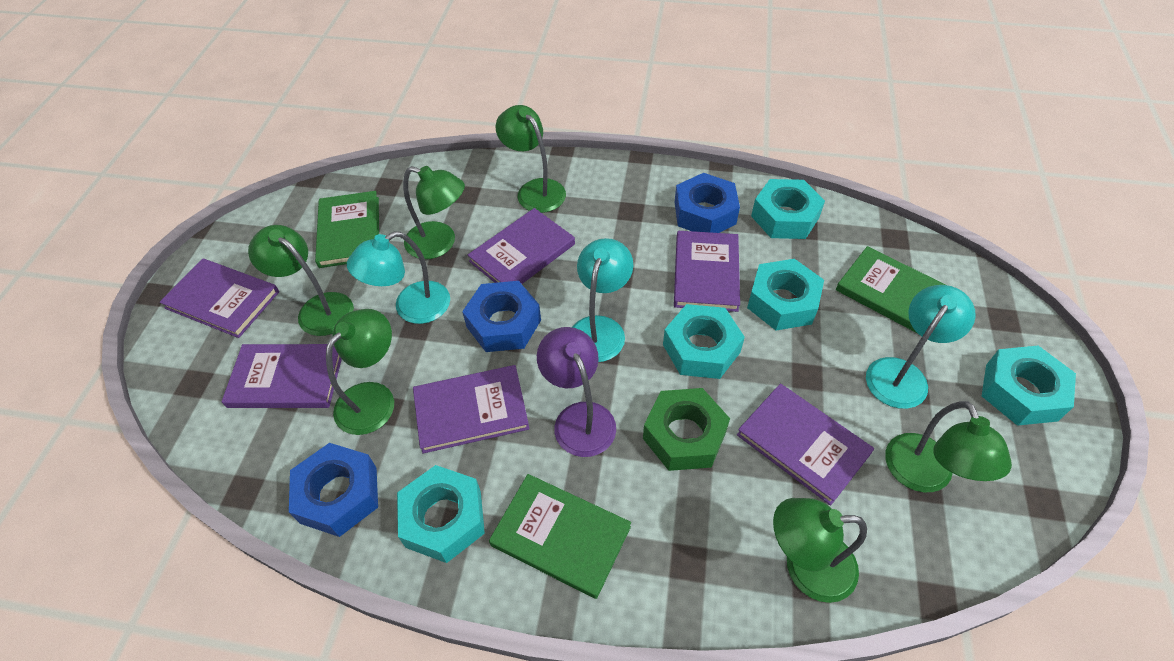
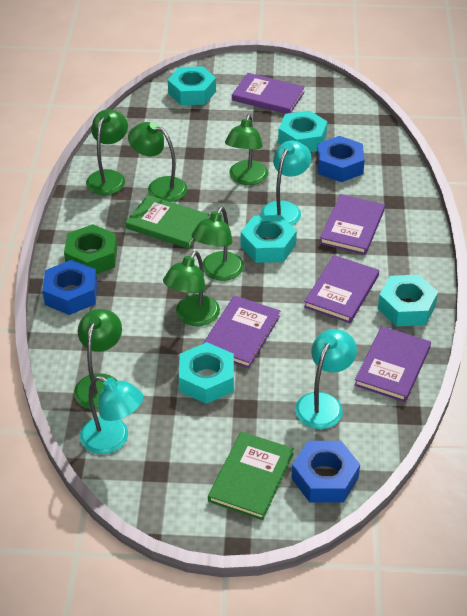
green book: [315,191,379,268] [489,474,631,599] [836,246,945,333] = 3 -> [125,195,210,249] [208,431,294,520] = 2
purple book: [160,259,279,338] [222,344,342,408] [413,365,529,453] [468,208,575,284] [674,231,740,312] [737,384,874,505] = 6 -> [203,296,280,368] [232,73,305,114] [304,255,379,323] [320,194,385,255] [354,326,431,402] = 5
purple lamp: [537,327,616,457] = 1 -> none = 0

